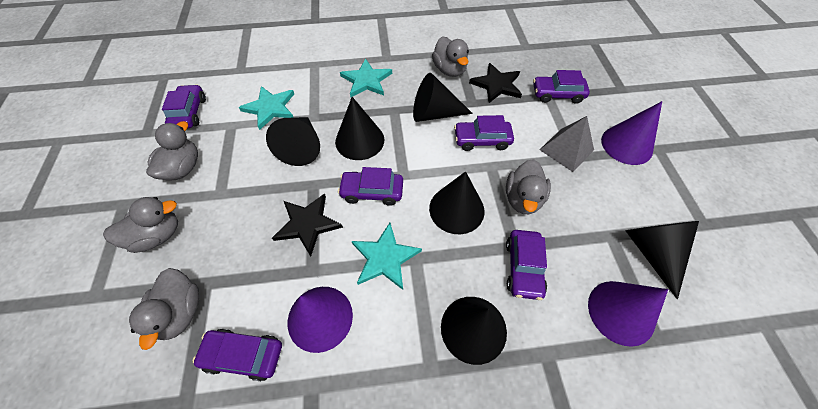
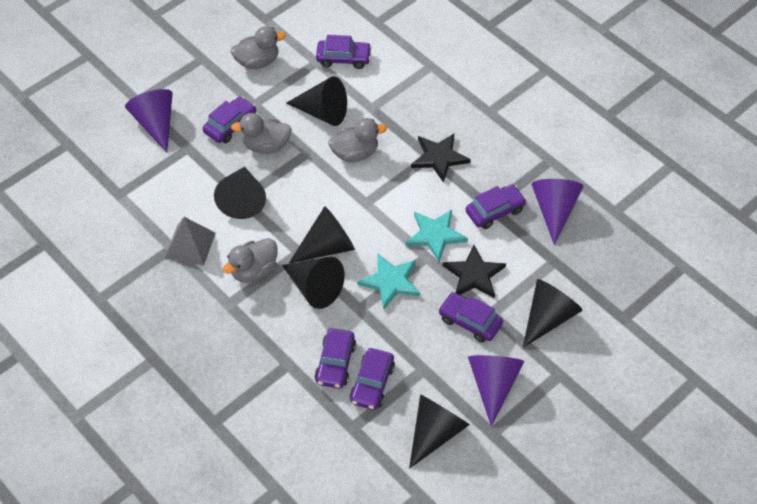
grey duck: [103,197,178,253] [129,268,199,350] [146,121,198,181] [432,36,469,77] [506,159,551,214] = 5 -> [223,238,277,283] [231,26,286,69] [231,113,292,154] [328,118,387,163] = 4
turquoise star: [239,86,294,130] [340,59,392,97] [352,223,422,290] = 3 -> [357,253,420,309] [406,210,468,262] = 2

